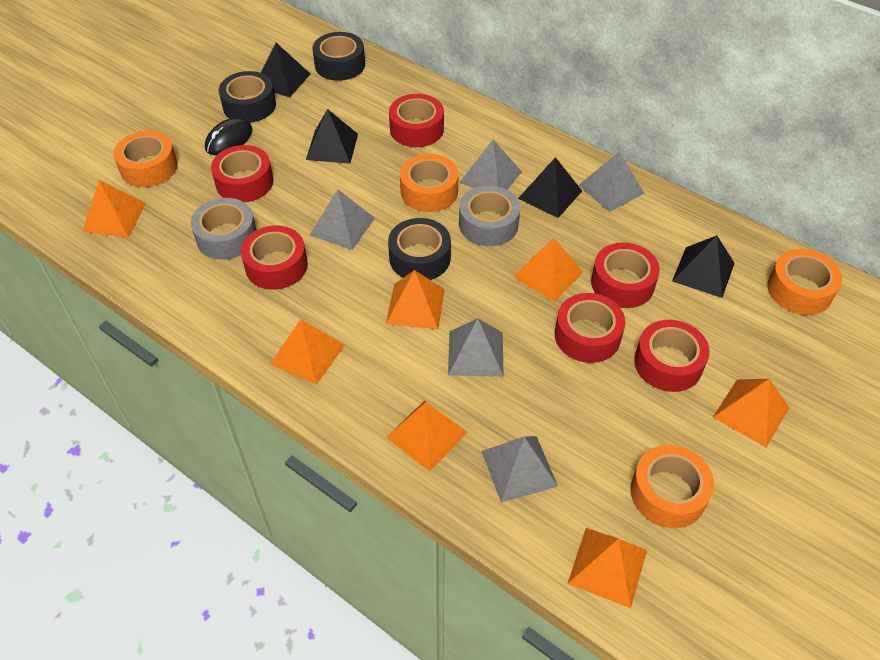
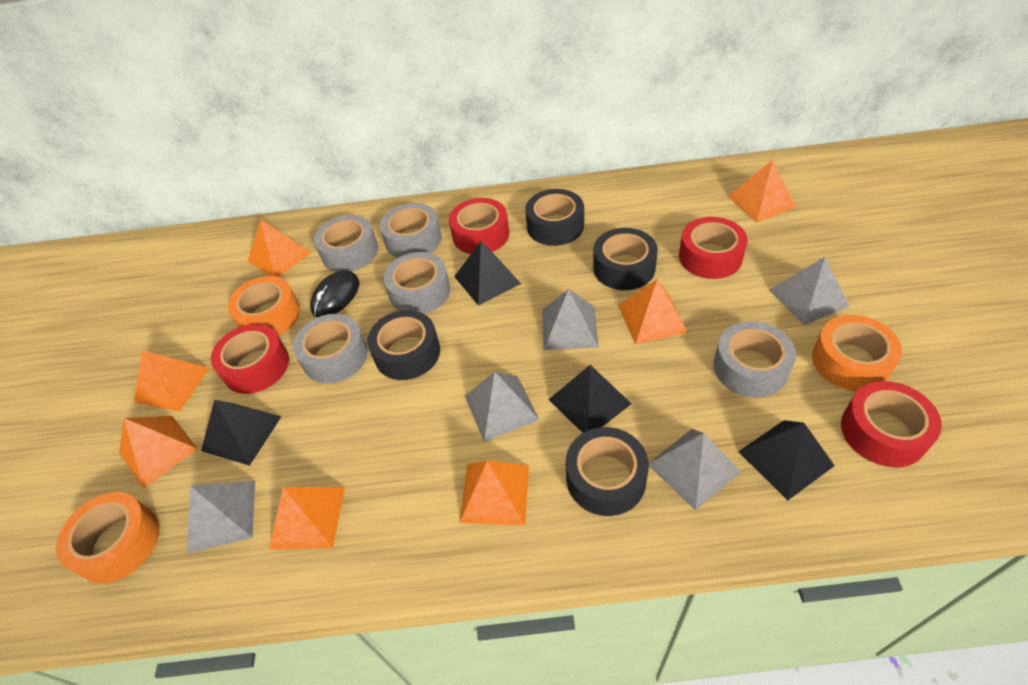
black tape: [219,71,276,123] [313,32,365,81] [388,218,451,280] = 3 -> [368,310,440,380] [525,189,584,246] [566,427,649,516] [593,228,658,290] = 4
grey tape: [191,198,256,259] [459,186,520,246] = 2 -> [293,314,368,383] [314,215,378,272] [380,203,442,258] [384,252,450,314] [713,321,796,398] = 5
orange tape: [113,131,178,187] [400,154,458,212] [630,445,714,528] [767,249,842,315] = 4 -> [56,492,159,583] [228,276,300,336] [812,315,902,391] = 3
red tape: [211,145,273,202] [241,226,308,290] [389,94,444,147] [555,293,625,363] [591,243,660,308] [634,320,710,392] = 6 -> [211,324,289,394] [449,198,509,254] [679,217,748,279] [841,381,942,468] = 4

